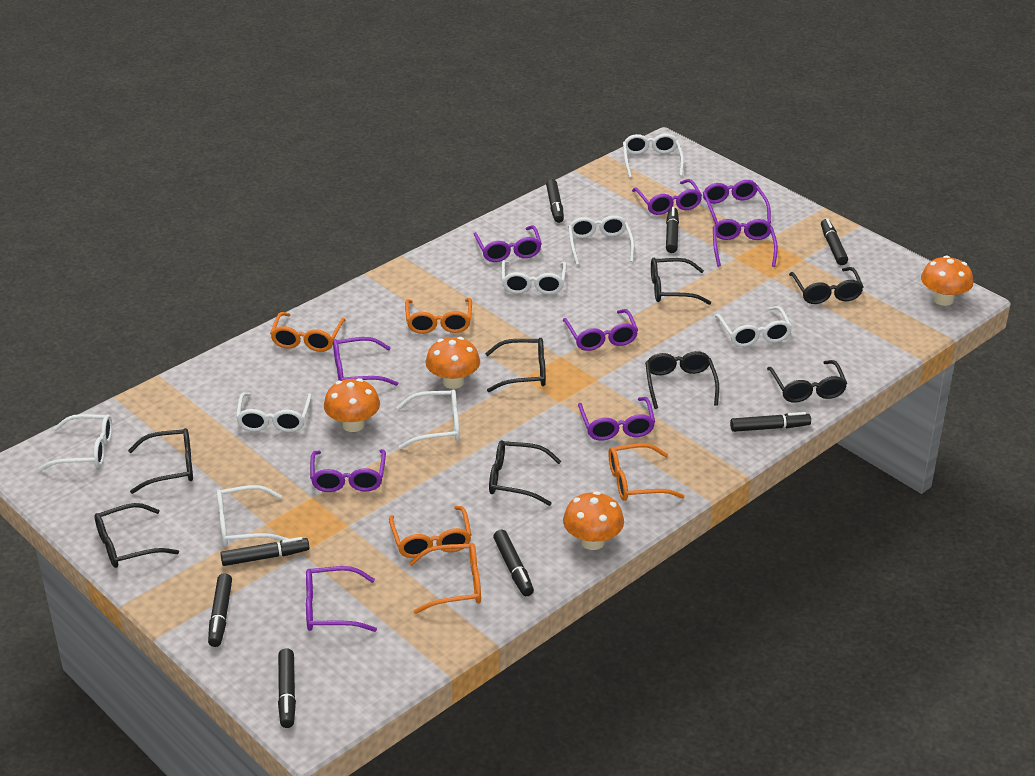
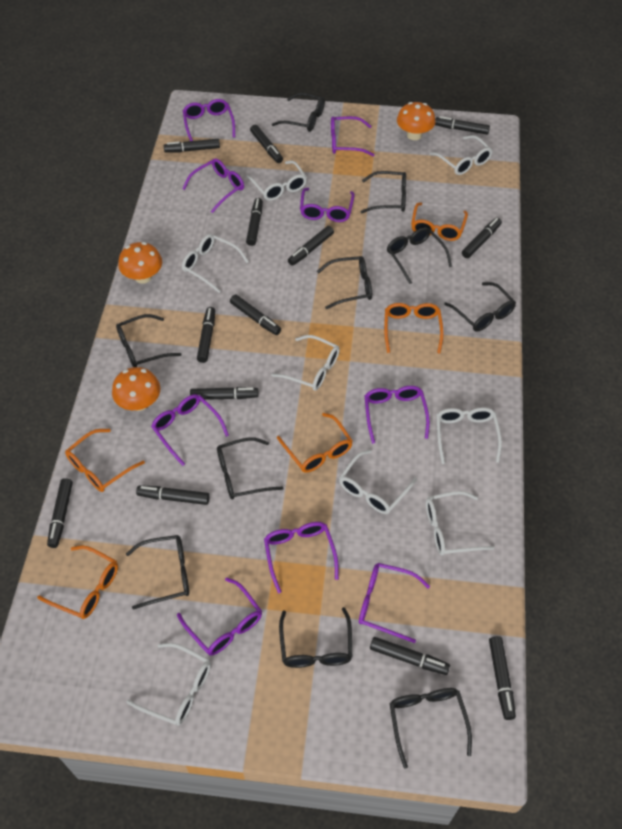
black glasses: [95,503,179,568] [128,428,193,494] [485,338,546,392] [489,440,561,506] [645,351,719,409] [651,258,712,305] [767,360,847,403] [789,267,864,304] = 8 -> [116,314,181,367] [126,535,189,610] [217,437,284,499] [272,93,325,132] [279,607,352,668] [317,256,372,309] [361,171,406,213] [387,227,452,284] [389,688,472,769] [444,282,516,332] = 10
black marker: [208,573,232,647] [220,537,309,566] [278,648,296,728] [493,530,534,596] [546,179,564,223] [666,207,679,253] [730,412,811,432] [821,218,848,265] = 8 -> [47,478,73,548] [136,485,210,505] [164,139,220,153] [190,387,258,400] [197,307,215,363] [230,294,281,335] [246,198,263,246] [250,125,283,163] [288,226,334,266] [370,637,450,675] [435,116,490,134] [462,218,502,258] [489,636,516,720] = 13
orange mushroom: [324,378,380,432] [426,337,480,389] [563,491,624,550] [921,256,973,306] = 4 -> [112,367,160,411] [118,242,162,284] [397,102,436,140] = 3

